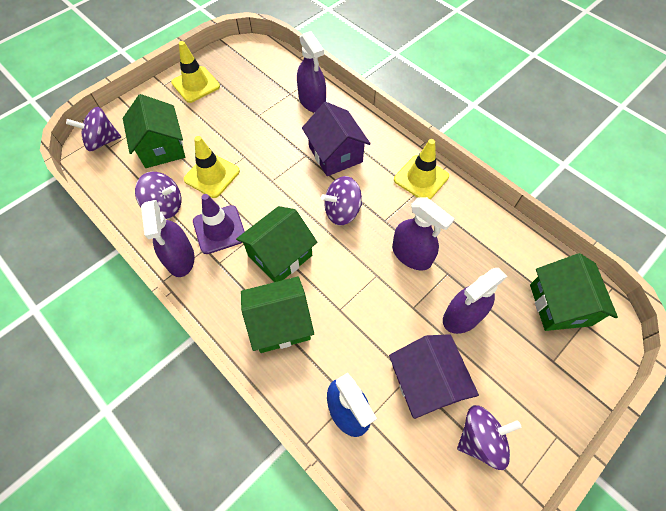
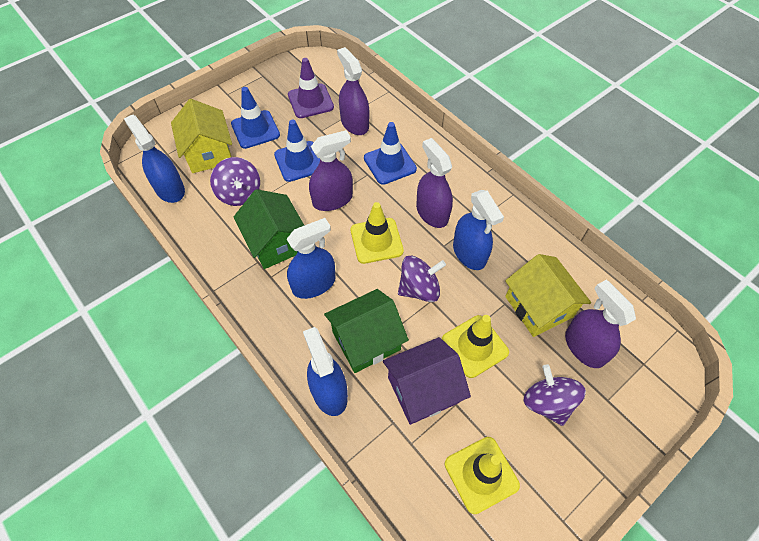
blue spray bottle: [327,373,377,437] = 1 -> [124,115,185,203] [287,218,335,299] [303,327,348,416] [453,190,504,270] = 4
blue traffic cone: none = 0 -> [231,87,280,149] [274,120,320,182] [364,122,417,185] = 3
green house: [123,94,185,168] [236,206,318,282] [241,276,314,353] [530,253,618,331] = 4 -> [234,189,305,269] [324,289,409,373] = 2
purple house: [302,102,371,176] [389,334,479,419] = 2 -> [383,337,471,425] = 1
purple spinning top: [66,107,121,152] [135,172,181,219] [321,176,362,225] [457,405,521,470] = 4 -> [210,157,260,206] [398,255,446,302] [524,364,586,426] = 3
yellow house: none = 0 -> [171,99,232,173] [505,254,591,337] = 2

